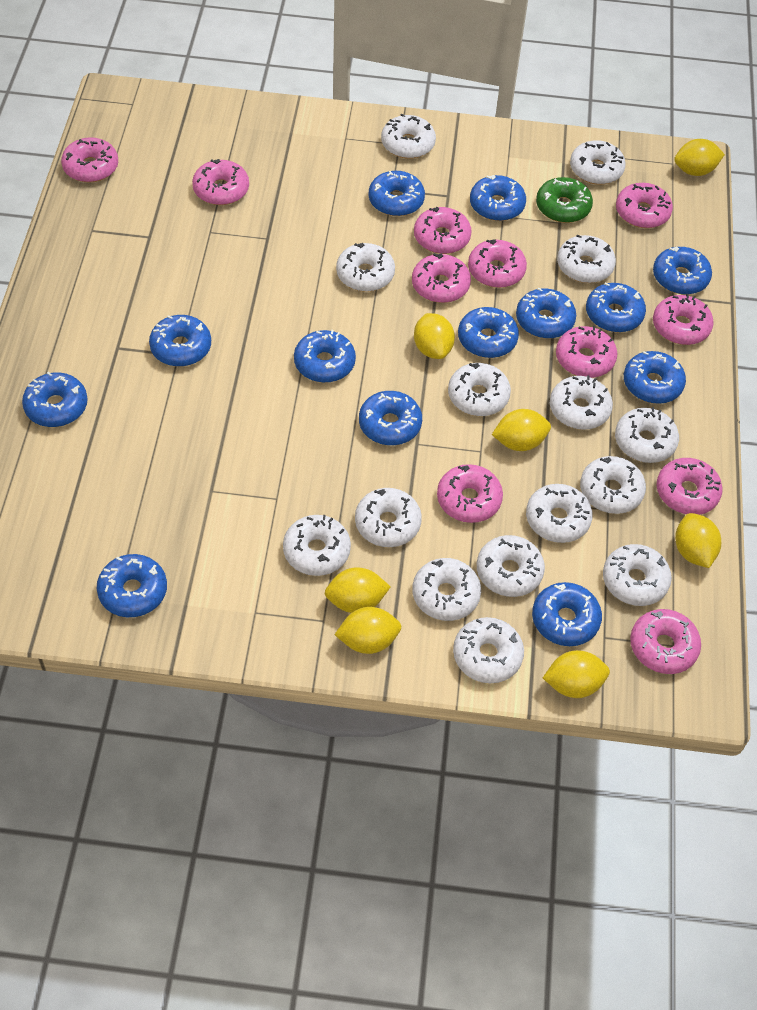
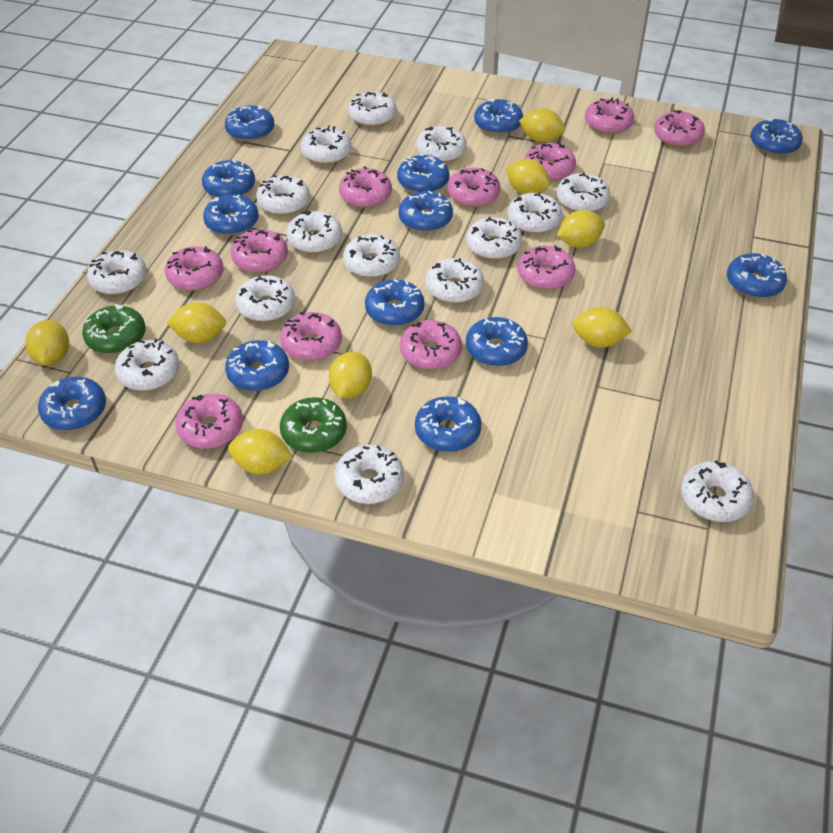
green donut: [536,177,593,223] = 1 -> [82,304,146,354] [280,397,347,453] = 2
yellow lemon: [325,567,391,613] [334,607,401,654] [414,313,455,359] [492,409,551,451] [543,650,610,698] [674,139,725,176] [675,513,721,568] = 7 -> [25,320,69,365] [167,302,226,343] [228,429,292,475] [329,352,372,398] [506,159,550,194] [519,108,565,143] [557,210,605,248] [572,307,632,348] = 8

